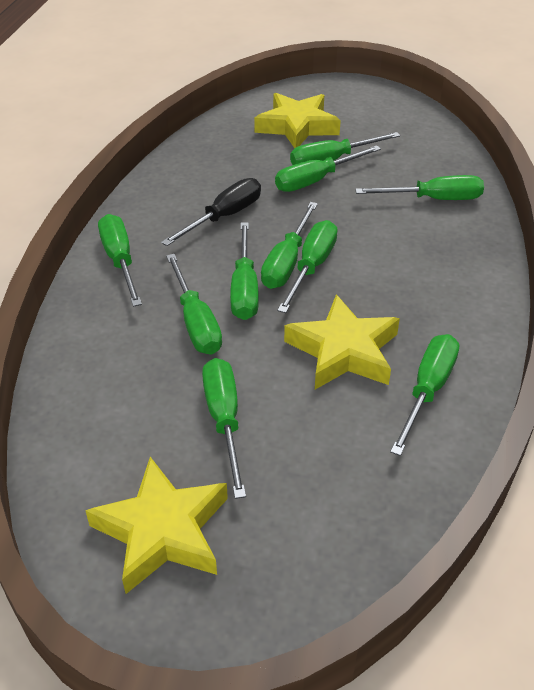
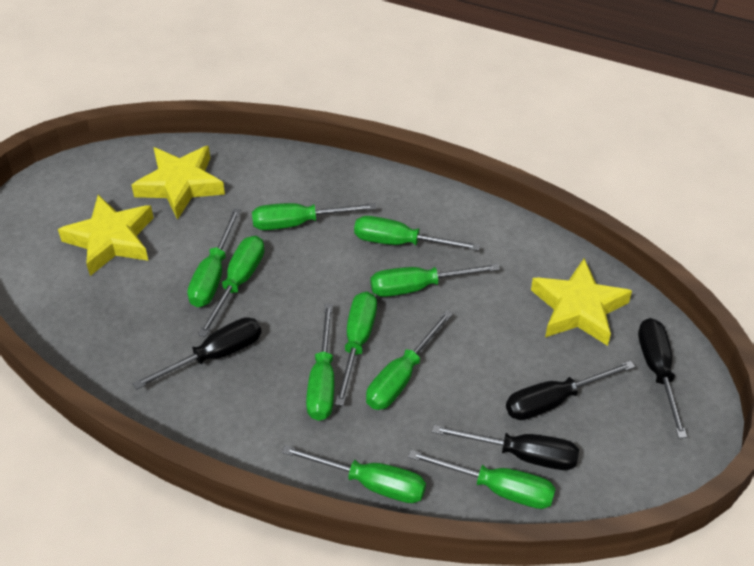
black screwdriver: [161,178,261,246] = 1 -> [132,317,261,390] [432,425,579,470] [506,361,635,420] [638,318,687,438] = 4

